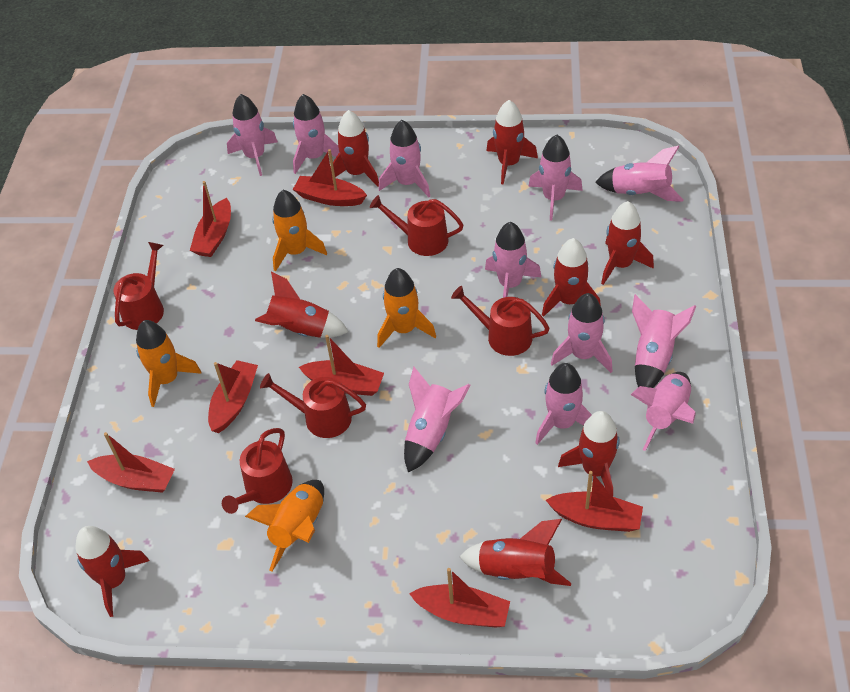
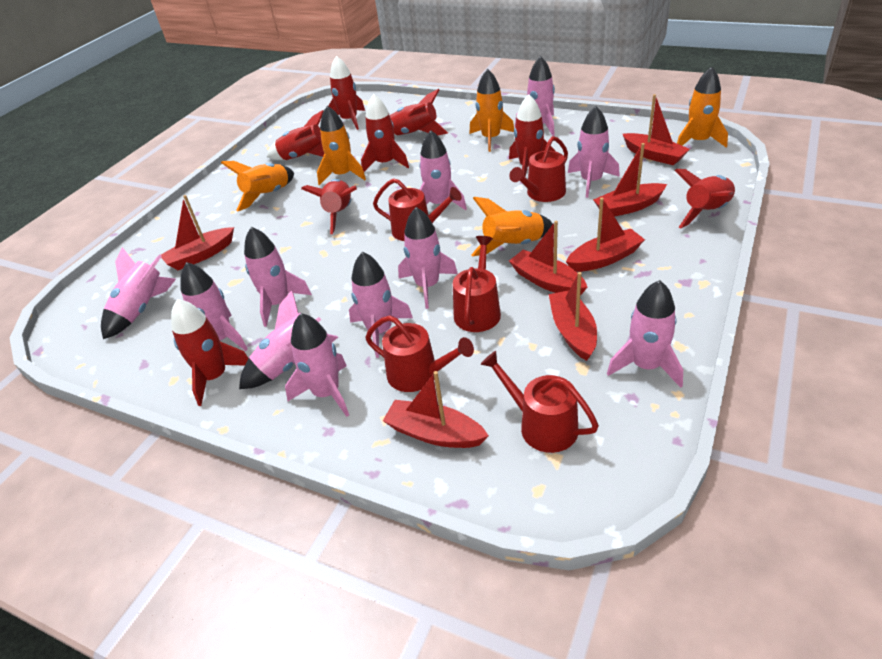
orange rocket: [136,320,202,407] [245,480,324,572] [272,190,327,271] [377,268,436,348] = 4 -> [221,161,294,212] [317,106,366,185] [469,69,514,152] [471,197,553,257] [677,67,728,148] = 5

